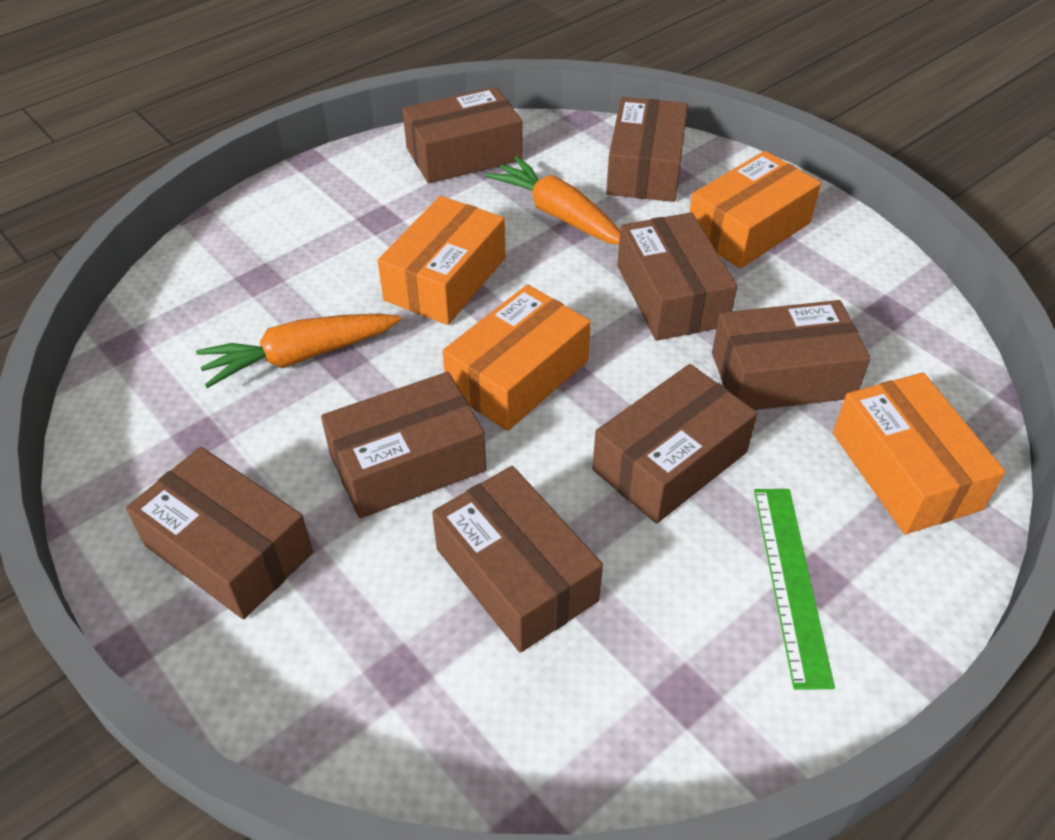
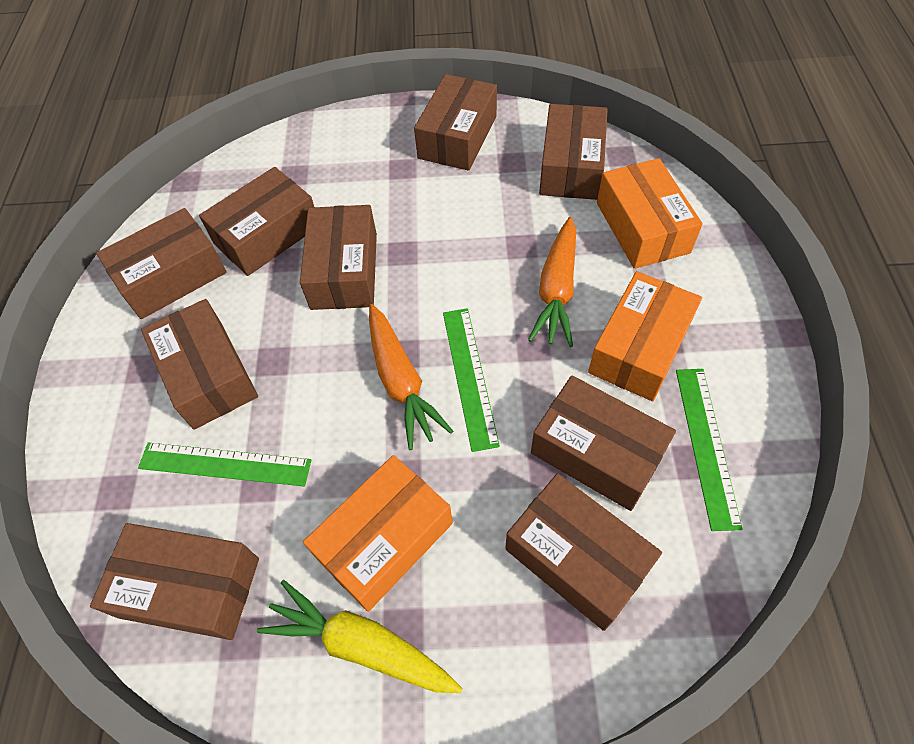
brown box: [126,447,313,619] [321,372,486,518] [402,87,522,183] [432,466,603,653] [592,364,757,524] [606,97,688,202] [617,212,737,341] [712,300,871,410] = 8 -> [90,523,259,640] [96,208,227,319] [141,299,258,429] [199,167,314,276] [300,205,377,310] [414,74,497,171] [505,473,662,631] [531,375,676,511] [539,104,608,200] = 9
green ruler: [754,489,835,690] = 1 -> [138,443,311,487] [443,308,500,452] [676,369,743,531] = 3
orange box: [378,196,506,325] [443,284,591,431] [689,151,821,269] [833,372,1005,534] = 4 -> [303,455,453,612] [588,271,702,401] [597,158,703,269] = 3
yellow carrot: none = 0 -> [257,580,462,693] = 1

